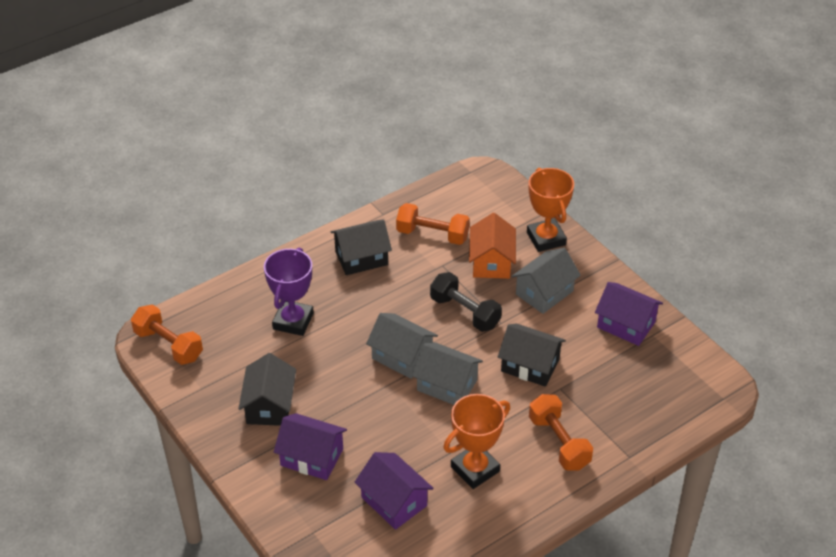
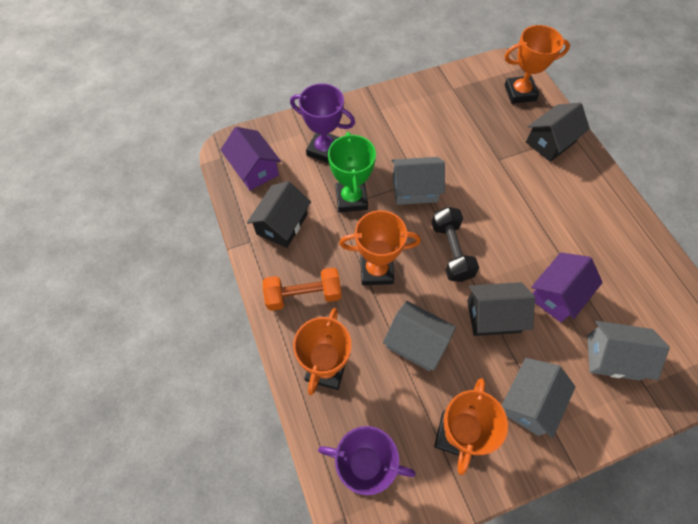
green trophy: none = 0 -> [328,132,376,213] = 1
grey house: [366,313,438,379] [412,342,483,405] [512,248,581,314] = 3 -> [383,301,456,371] [391,157,445,205] [501,358,576,438] [587,321,670,381] = 4
orange dumbbell: [131,304,203,365] [396,203,470,245] [529,394,593,471] = 3 -> [263,267,341,311] = 1
orange house: [469,213,516,279] = 1 -> none = 0
orange trophy: [443,394,510,489] [527,168,574,252] = 2 -> [293,308,352,395] [339,210,421,285] [434,378,508,475] [504,25,570,104] = 4
purple house: [274,413,347,480] [355,452,434,530] [595,282,663,346] = 3 -> [221,127,281,191] [531,252,603,322] = 2
purple trophy: [264,248,314,336] = 1 -> [290,83,355,163] [318,426,416,495] = 2

